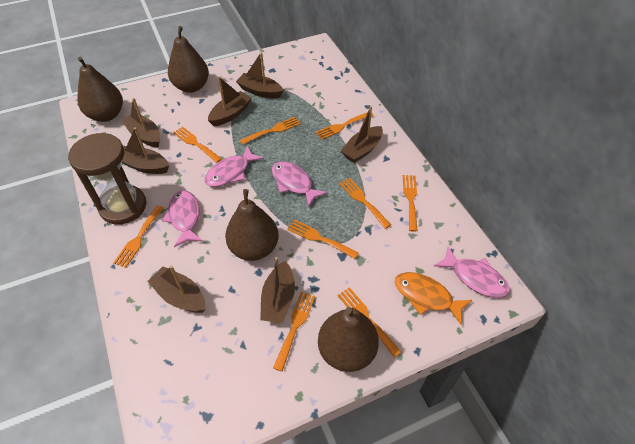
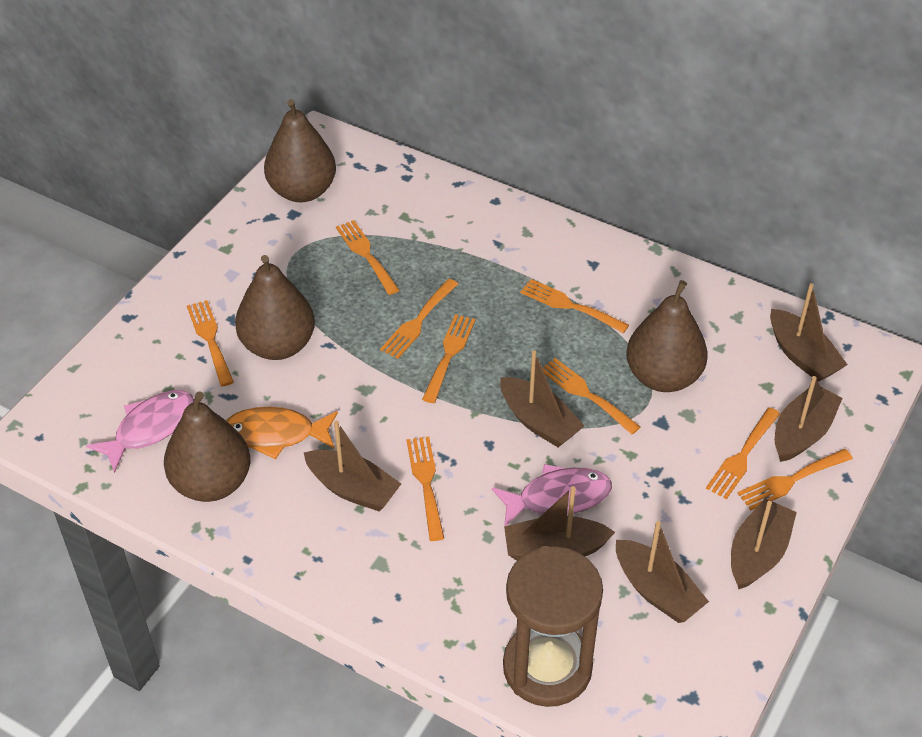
pink fish: [162,190,203,247] [204,146,264,187] [272,161,328,207] [434,246,510,298] = 4 -> [86,390,194,473] [492,464,612,526] = 2

